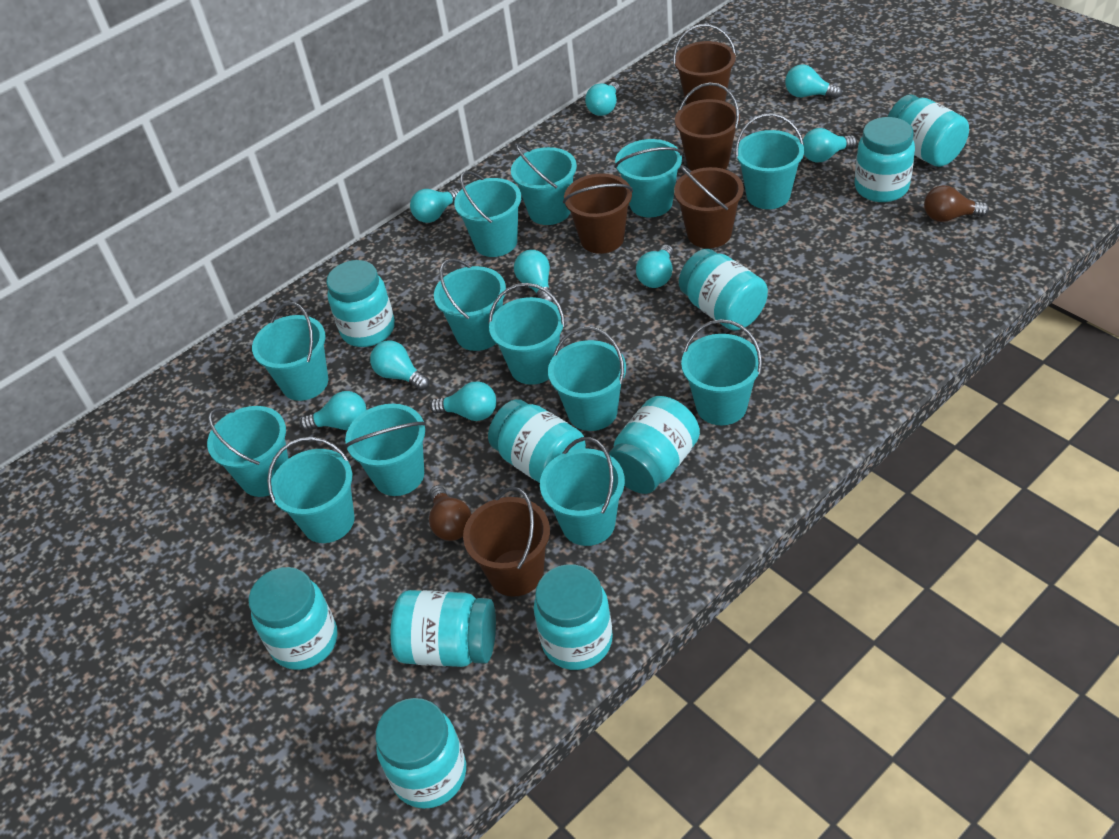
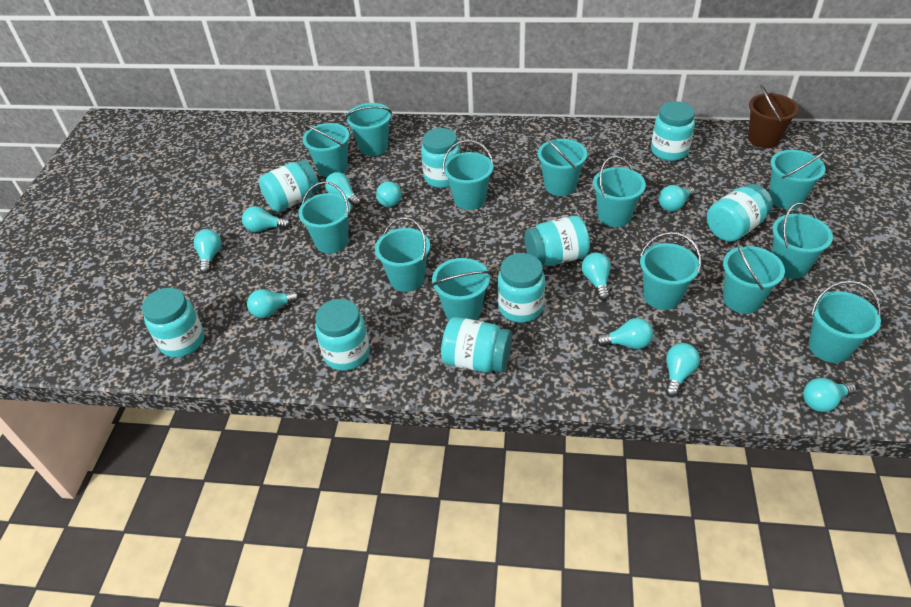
brown bucket: [463,487,550,597] [563,174,633,254] [673,24,736,105] [674,165,744,248] [675,83,740,171] = 5 -> [748,85,799,148] = 1
brown light bulb: [429,485,472,541] [924,185,989,222] = 2 -> none = 0
turquoise jar: [248,567,337,670] [326,260,395,347] [376,698,466,809] [390,590,496,667] [488,399,586,483] [534,564,613,670] [609,396,700,494] [679,249,768,331] [855,117,915,202] [888,94,969,167] = 10 -> [142,288,204,358] [259,160,320,212] [315,299,370,371] [421,128,460,188] [441,317,512,373] [498,253,545,323] [525,216,590,266] [651,101,695,161] [707,184,773,242] = 9
turquoise light bulb: [300,391,366,431] [370,340,429,390] [410,188,460,223] [430,381,496,421] [514,250,554,303] [585,82,620,116] [636,244,673,288] [785,65,842,99] [803,128,857,162] = 9 -> [194,229,222,274] [242,206,290,232] [247,289,299,318] [325,172,361,207] [376,179,402,207] [582,252,611,300] [596,318,653,349] [659,185,695,212] [665,343,700,397] [803,378,856,412] = 10

